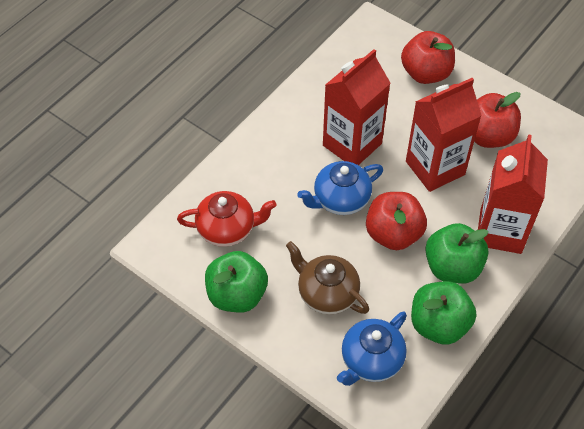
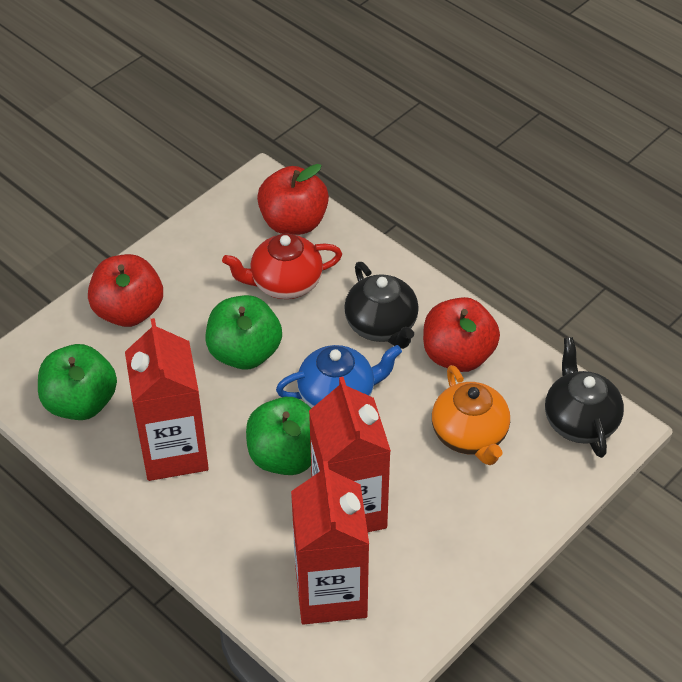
black teapot: none = 0 -> [344,262,419,349] [545,337,624,458] = 2
blue teapot: [297,161,383,215] [337,312,407,386] = 2 -> [276,345,402,408] = 1
brown teapot: [286,241,369,315] = 1 -> none = 0
orange teapot: none = 0 -> [432,365,510,465] = 1

